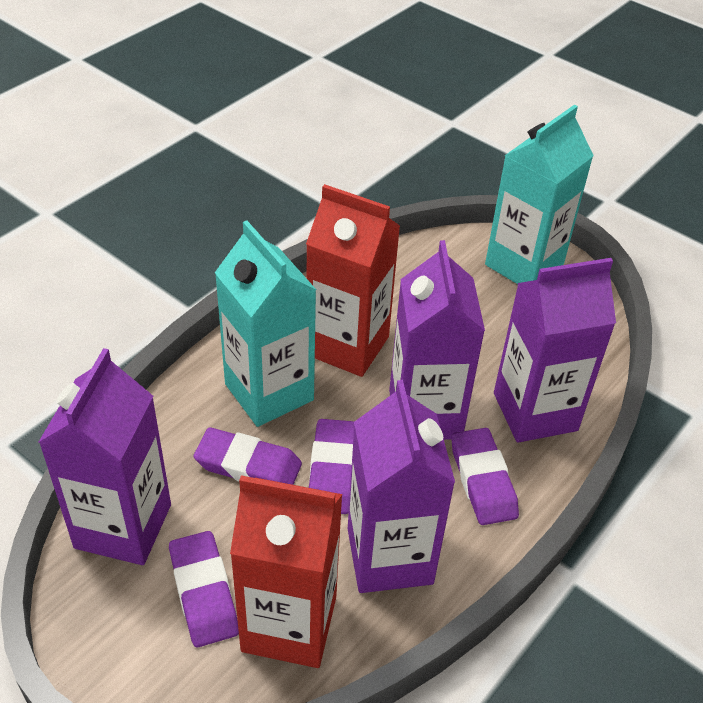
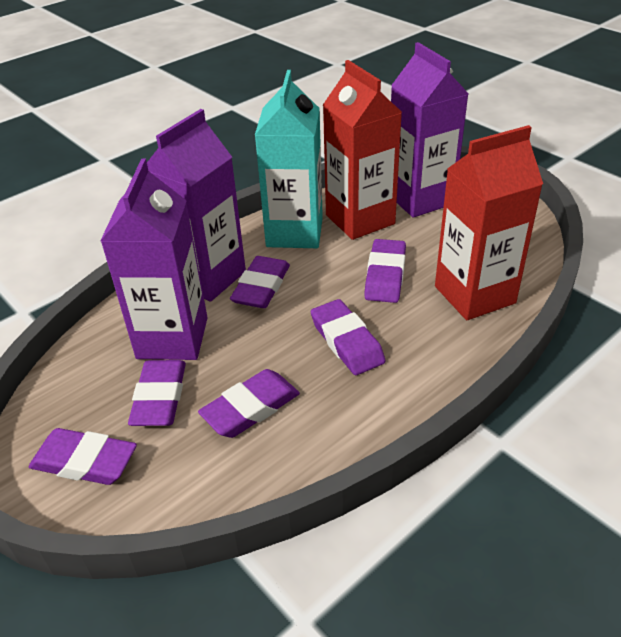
purple carton: [39,348,171,565] [348,380,455,593] [389,240,485,440] [494,258,616,443] = 4 -> [100,159,208,360] [147,109,246,302] [391,42,468,218] = 3
purple eraser: [169,531,239,647] [194,427,302,485] [309,419,354,514] [451,428,519,525] = 4 -> [29,428,137,485] [128,360,186,426] [198,369,300,438] [230,256,290,308] [311,299,385,375] [364,239,406,303] = 6
turquoise carton: [215,220,316,427] [485,105,594,284] = 2 -> [255,70,323,248] = 1

